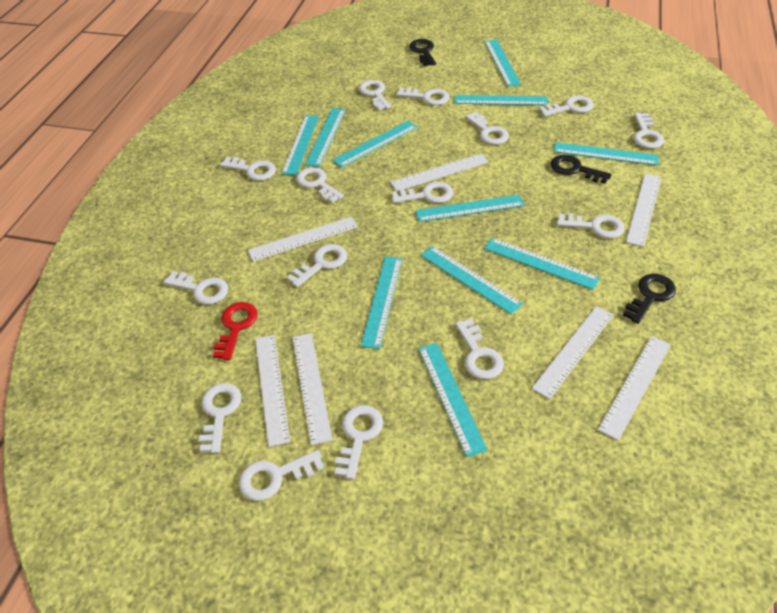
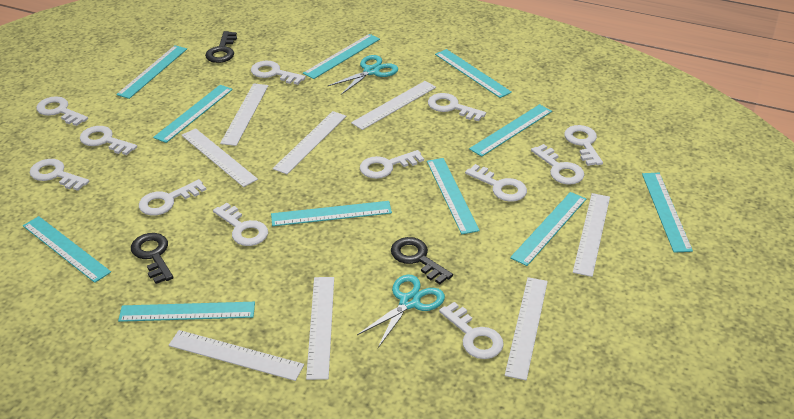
red key: [213,302,258,360] = 1 -> none = 0
turquoise scissors: none = 0 -> [327,55,398,95] [357,274,445,348] = 2
white key: [163,271,228,304] [199,383,242,453] [220,157,276,181] [239,450,324,501] [287,244,347,287] [296,167,344,203] [335,405,383,480] [359,80,391,110] [392,182,453,203] [396,87,449,105] [455,319,504,380] [465,112,509,145] [539,96,593,117] [557,213,625,238] [633,113,664,149] = 15 -> [30,159,89,191] [36,96,88,126] [80,126,137,155] [139,179,206,215] [213,203,268,246] [251,61,306,85] [360,150,424,179] [428,93,486,121] [439,302,504,359] [465,164,527,202] [531,144,584,185] [564,125,603,166] = 12
white ruler: [248,217,358,262] [255,335,290,447] [292,333,333,445] [390,153,489,192] [532,306,614,399] [598,336,671,441] [626,174,662,247] = 7 -> [169,330,304,381] [182,128,258,187] [220,83,268,146] [273,111,346,174] [306,277,334,380] [351,81,436,130] [505,277,548,380] [573,193,610,277] = 8

